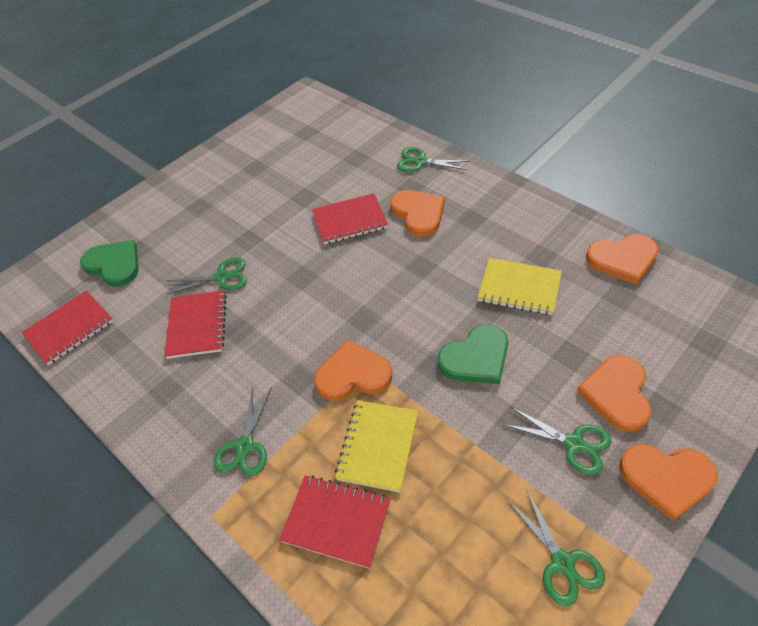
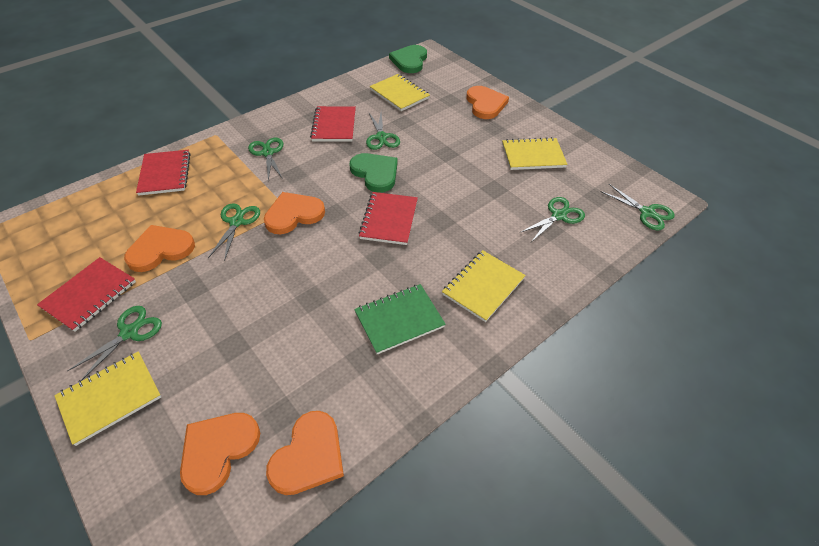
green notebook: none = 0 -> [354,284,446,355] = 1
green scissors: [167,257,247,294] [214,387,271,476] [397,147,469,172] [503,407,611,475] [507,490,605,606] = 5 -> [67,306,162,381] [208,203,260,261] [248,138,283,181] [366,113,400,150] [519,197,585,242] [601,184,675,231] = 6
yellow notebook: [335,400,418,492] [478,258,562,315] = 2 -> [54,351,161,446] [370,74,430,111] [442,250,526,322] [502,137,568,170] = 4

